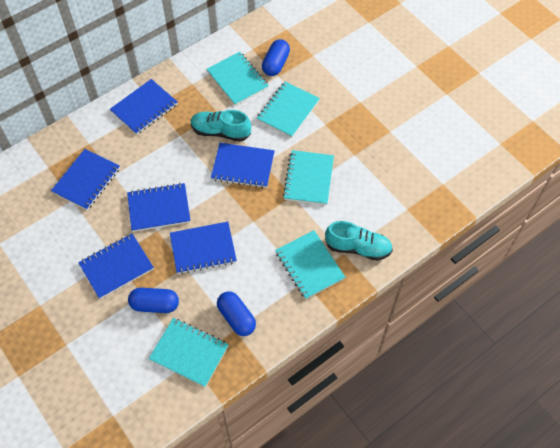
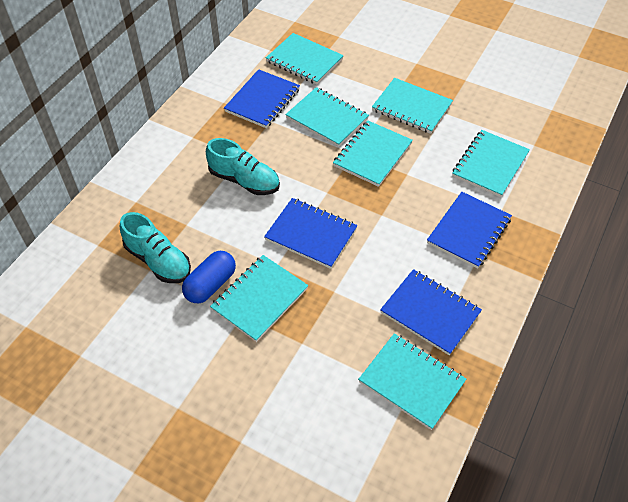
blue capsule: [128,288,179,313] [217,291,256,336] [262,39,290,76] = 3 -> [182,251,236,303] = 1
blue notebook: [51,149,120,210] [78,234,154,299] [110,79,178,135] [127,183,191,232] [170,222,237,274] [211,143,275,188] = 6 -> [224,69,300,128] [264,198,358,269] [380,269,482,355] [427,192,512,269] = 4
turquoise notebook: [149,318,229,387] [207,52,269,106] [257,82,320,138] [275,230,345,299] [283,150,334,205] = 5 -> [210,255,308,342] [266,33,344,85] [285,87,369,147] [333,121,413,187] [358,333,466,430] [372,78,453,134] [452,130,530,197] = 7

